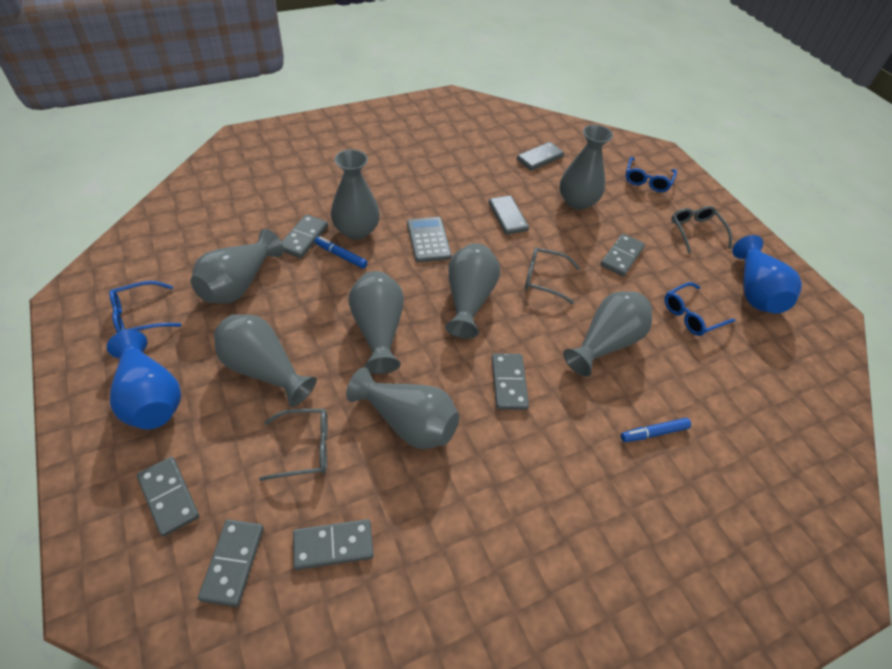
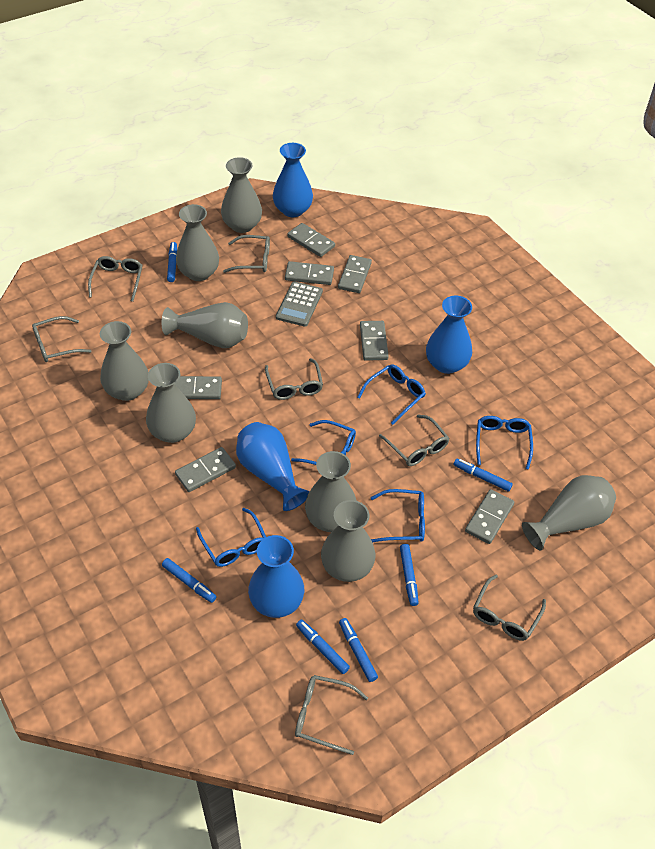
blue glasses: [109,281,181,333] [626,157,677,192] [664,282,735,336] = 3 -> [196,508,266,567] [291,420,356,465] [358,364,426,425] [371,489,425,542] [476,416,533,470] = 5
blue marker: [314,236,367,269] [621,418,691,442] = 2 -> [162,558,217,603] [167,242,177,282] [296,620,350,674] [339,618,378,682] [400,544,419,606] [454,458,513,492] = 6
blue vase: [107,330,181,429] [732,235,802,314] = 2 -> [236,422,310,511] [248,535,304,618] [273,143,313,217] [426,296,472,374] = 4
grey domino: [137,457,199,537] [198,519,264,607] [282,214,328,258] [293,519,374,570] [489,195,529,235] [492,354,529,410] [517,142,564,171] [600,234,645,276] = 8 -> [175,376,222,399] [175,447,236,492] [285,261,334,285] [287,223,335,257] [338,255,372,293] [360,321,389,361] [465,489,514,544] = 7
grey glasses: [259,409,328,481] [525,247,580,304] [671,206,732,254] = 3 -> [32,316,91,362] [88,256,143,302] [223,235,270,273] [265,358,323,400] [295,675,368,755] [379,415,449,466] [473,575,546,641] = 7

